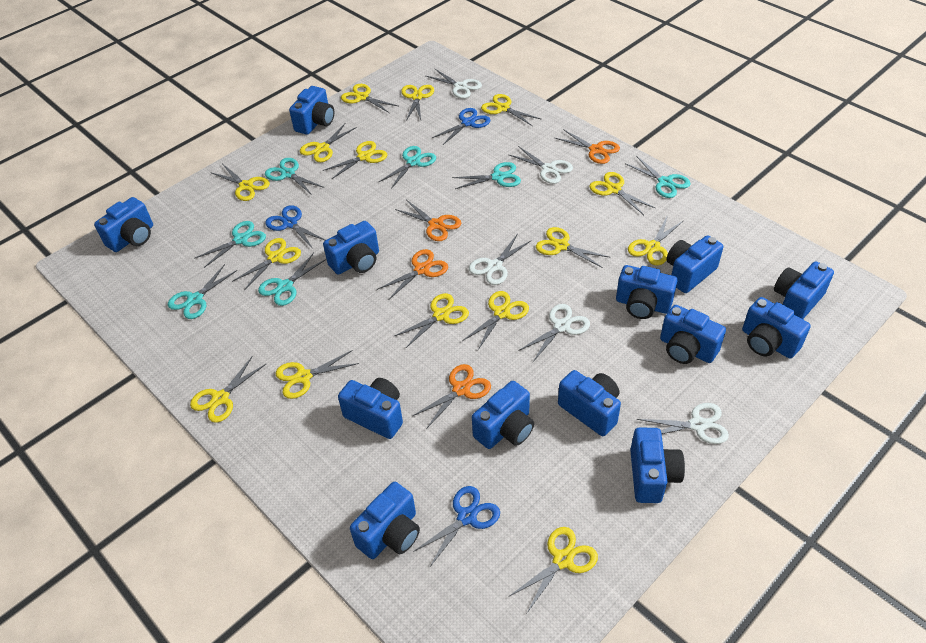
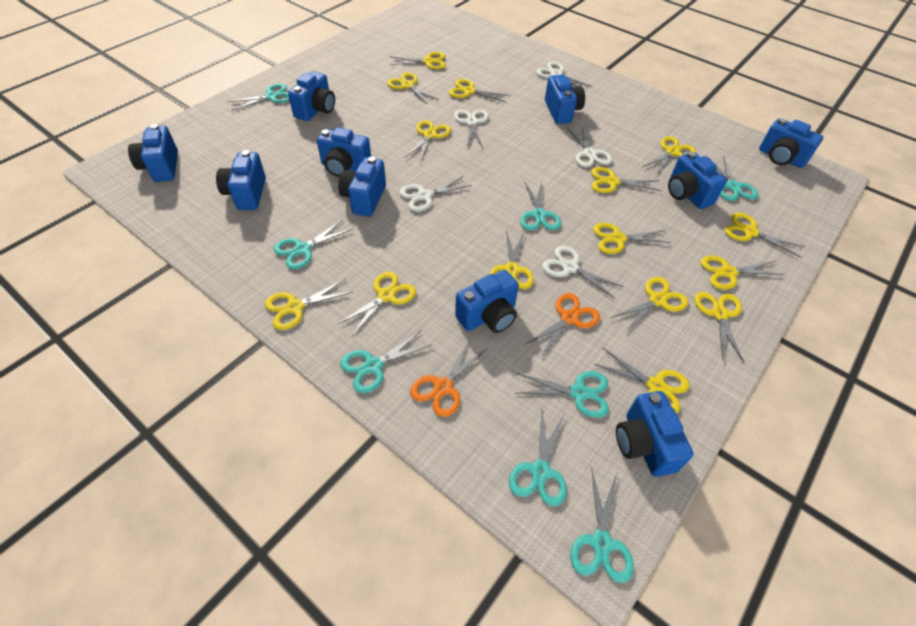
blue camera: [94,197,153,252] [289,86,334,135] [323,221,379,275] [338,378,403,439] [350,482,420,559] [472,381,534,449] [558,370,621,436] [616,265,677,319] [630,428,685,503] [660,305,726,364] [666,235,723,293] [742,297,811,359] [774,261,834,319] = 13 -> [128,124,178,182] [216,150,266,210] [288,71,335,121] [317,127,371,177] [338,157,386,217] [455,270,519,333] [545,75,585,124] [616,391,693,477] [668,152,727,209] [759,118,823,168] = 10
blue scissors: [265,205,325,249] [413,486,500,568] [432,108,490,145] = 3 -> none = 0
orange scissors: [377,249,448,300] [395,200,461,241] [413,364,491,429] [555,129,620,164] = 4 -> [410,339,488,417] [524,293,600,358] = 2
turquoise scissors: [168,264,237,319] [194,221,266,268] [258,253,327,306] [265,158,325,195] [379,146,436,189] [452,162,521,189] [625,156,691,198] = 7 -> [227,83,290,111] [274,220,353,269] [340,330,433,393] [509,410,567,506] [515,371,609,418] [520,181,561,231] [570,470,634,583] [708,155,758,201] = 8

